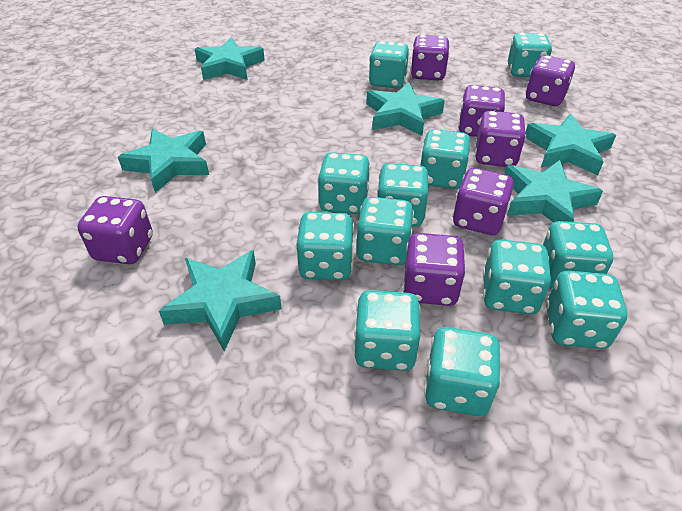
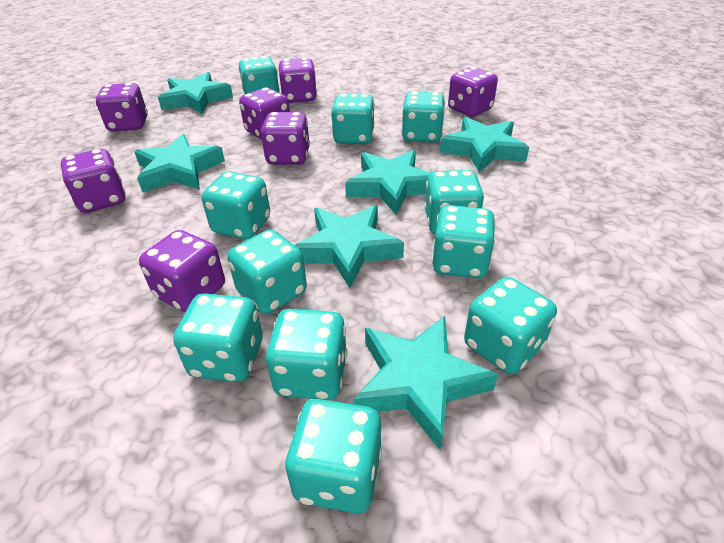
turquoise dice: [296,212,354,280] [317,152,370,214] [354,290,421,371] [356,197,414,265] [369,41,409,88] [377,163,429,226] [420,129,471,189] [424,327,501,416] [483,239,551,314] [508,33,552,77] [543,221,613,288] [546,271,628,349] = 12 -> [173,293,262,382] [202,171,270,239] [227,230,307,314] [239,56,280,94] [266,309,347,400] [285,399,382,514] [331,94,375,144] [401,91,445,143] [424,170,484,234] [432,205,496,279] [464,277,557,374] = 11

